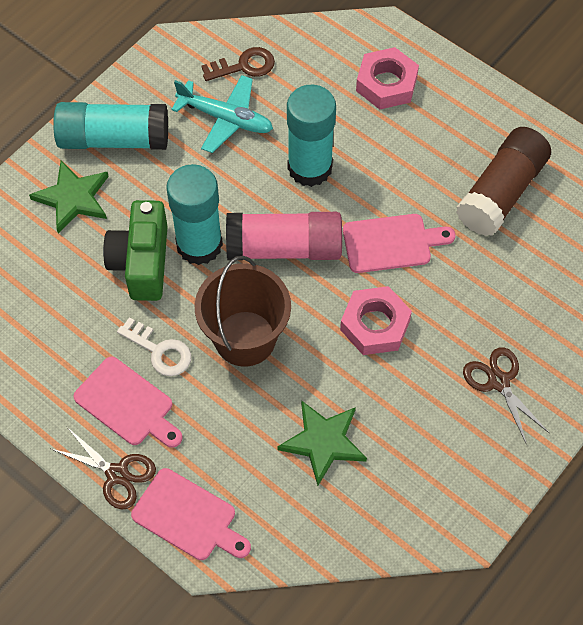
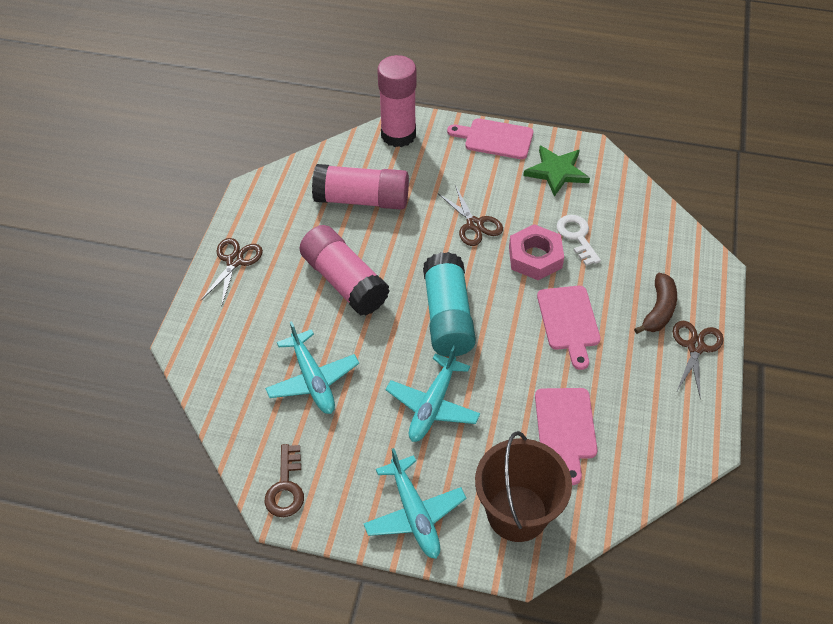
brown banana: none = 0 -> [634,273,677,334] = 1
brown glue stick: [456,127,551,236] = 1 -> none = 0
brown scissors: [51,426,156,510] [463,347,549,445] = 2 -> [201,238,263,307] [438,185,503,246] [673,321,723,399] = 3
green camera: [103,200,168,301] = 1 -> none = 0
green star: [29,161,109,233] [277,400,367,486] = 2 -> [523,146,590,197] = 1
pink glue stick: [226,212,342,260] = 1 -> [299,225,390,316] [312,164,409,210] [377,55,417,147] = 3
pink nut: [340,286,412,355] [356,47,419,109] = 2 -> [509,224,564,280] = 1
turquoise glue stick: [53,102,168,150] [166,164,223,265] [287,85,336,187] = 3 -> [423,252,476,357] = 1
turquoise plane: [171,75,273,153] = 1 -> [265,321,359,414] [363,448,466,559] [386,345,480,442] = 3

